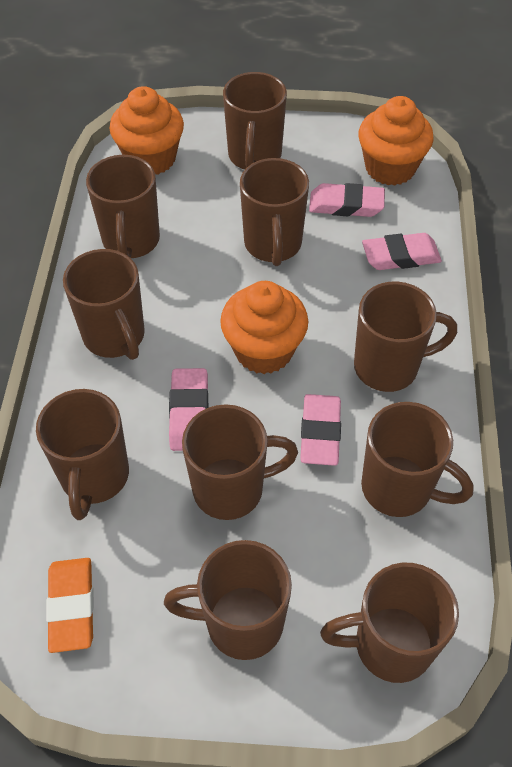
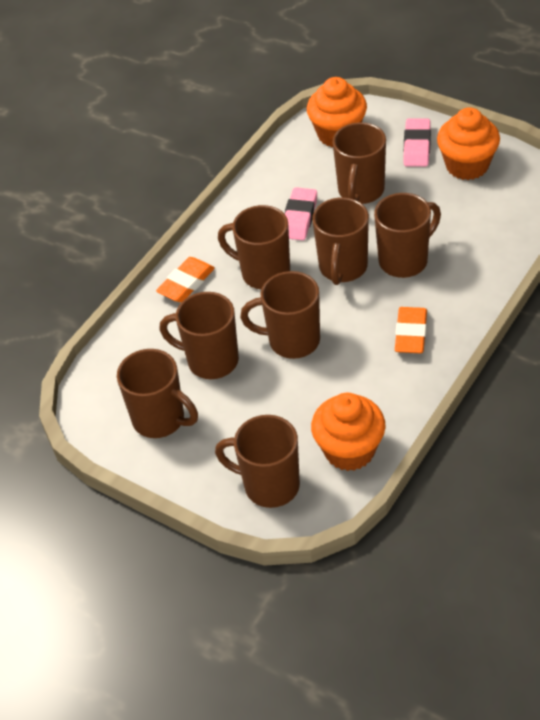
brown mug: [36,389,129,520] [63,249,145,360] [86,155,160,258] [164,540,292,660] [182,404,298,520] [223,72,287,170] [240,158,309,266] [320,563,459,683] [354,281,457,392] [361,402,474,517] = 10 -> [117,349,198,438] [159,292,239,379] [215,415,300,508] [218,205,290,289] [240,271,320,359] [312,198,369,285] [333,122,386,204] [374,193,441,278] = 8
orange eraser: [46,558,94,653] = 1 -> [156,257,215,302] [395,307,427,353] = 2
pink eraser: [169,368,209,451] [300,394,341,466] [309,183,385,217] [362,233,442,270] = 4 -> [285,187,317,240] [403,118,431,167] = 2

